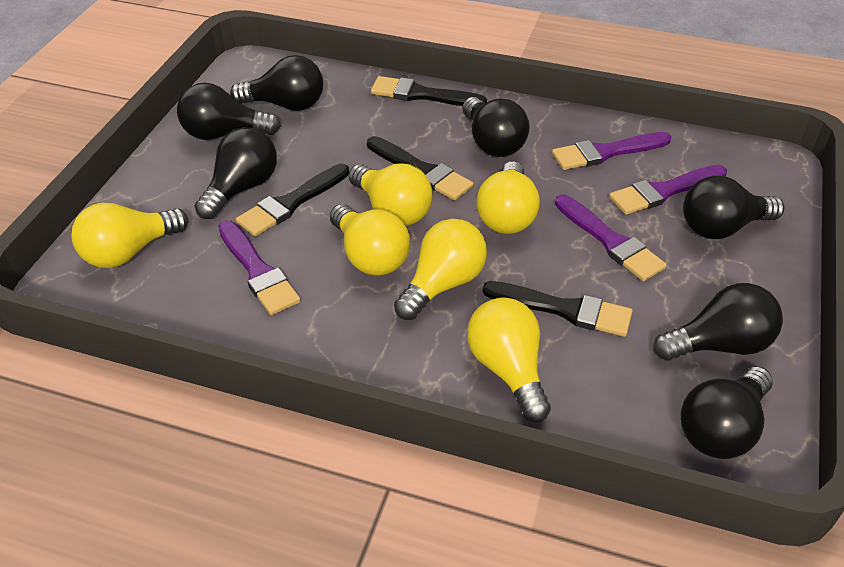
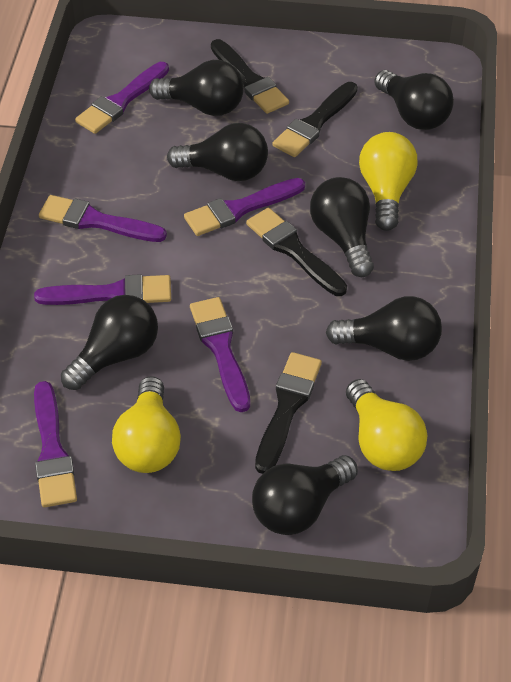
purple brush: [218,220,301,315] [552,132,671,170] [555,194,667,281] [609,165,727,215] = 4 -> [34,274,171,305] [34,381,77,507] [39,195,167,242] [75,62,169,134] [184,178,305,236] [190,297,250,412] = 6
yellow light bulb: [71,203,188,268] [330,204,410,276] [348,163,433,226] [394,219,487,320] [467,297,551,422] [476,161,540,234] = 6 -> [112,376,181,473] [346,379,427,471] [359,132,418,231] = 3

